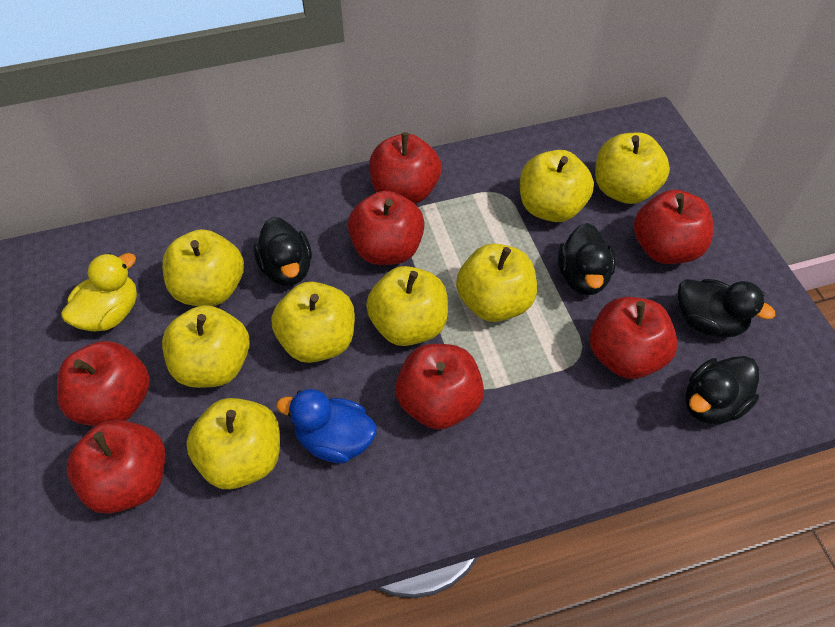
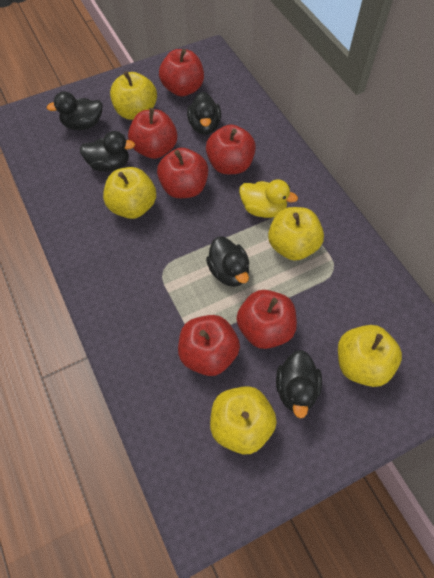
black duck: [254,217,312,286] [558,223,616,295] [678,279,776,338] [685,356,759,424] = 4 -> [47,91,103,130] [80,131,135,171] [187,92,221,135] [206,236,249,287] [276,350,322,418] = 5
blue duck: [276,389,377,463] = 1 -> none = 0
red apple: [57,341,150,426] [67,419,165,514] [348,190,425,265] [369,132,442,204] [395,344,484,430] [590,297,678,379] [634,190,713,264] = 7 -> [128,108,177,159] [157,148,208,198] [159,49,204,96] [178,315,240,376] [206,125,256,174] [236,290,297,349] = 6
yellow apple: [162,229,244,306] [162,305,250,388] [186,398,280,489] [271,282,355,363] [366,266,448,346] [456,243,537,322] [520,150,594,222] [595,133,670,204] = 8 -> [103,167,156,219] [110,71,157,120] [210,386,277,454] [268,207,324,261] [338,325,402,387] = 5

